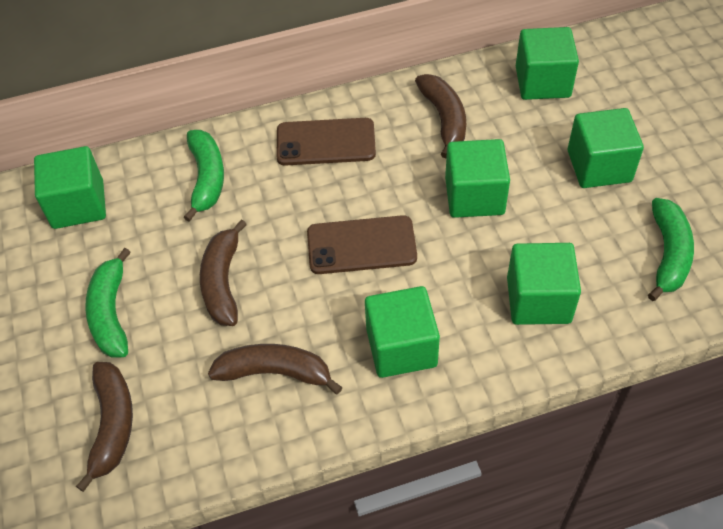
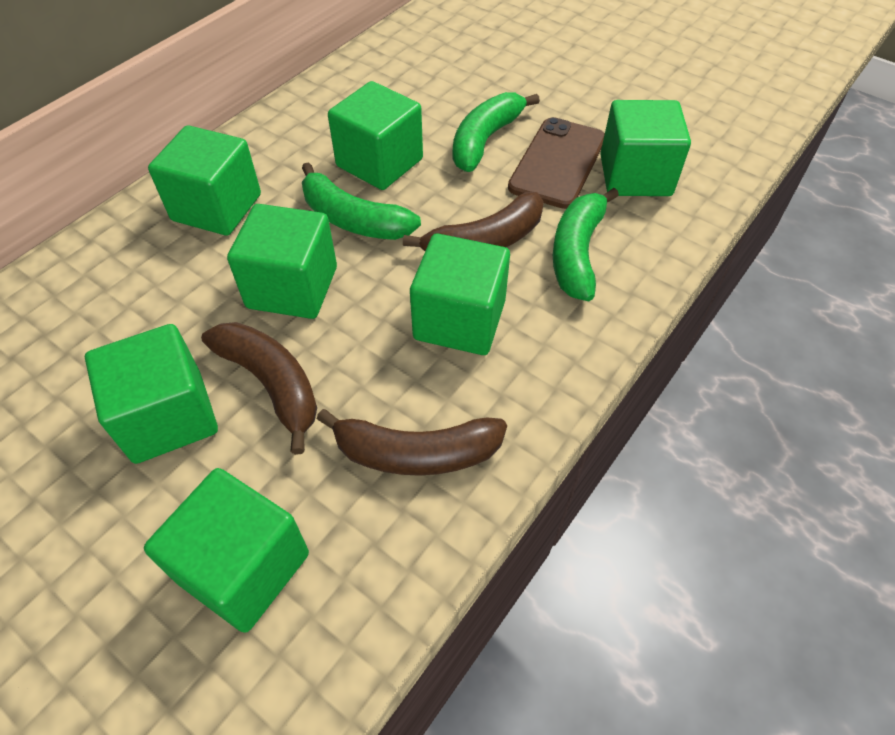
brown banana: [76,362,133,492] [200,220,247,326] [208,344,343,394] [415,74,466,158] = 4 -> [201,322,317,455] [317,409,507,476] [403,192,544,251] = 3
brown phone: [276,118,376,166] [307,215,417,274] = 2 -> [508,117,605,209] = 1
green cube: [34,146,106,229] [365,286,440,378] [445,139,510,218] [507,243,581,325] [516,27,579,100] [568,108,644,188] = 6 -> [85,324,218,464] [144,468,309,633] [148,125,261,236] [227,204,337,319] [328,81,423,190] [410,233,510,355] [600,100,691,196] = 7

